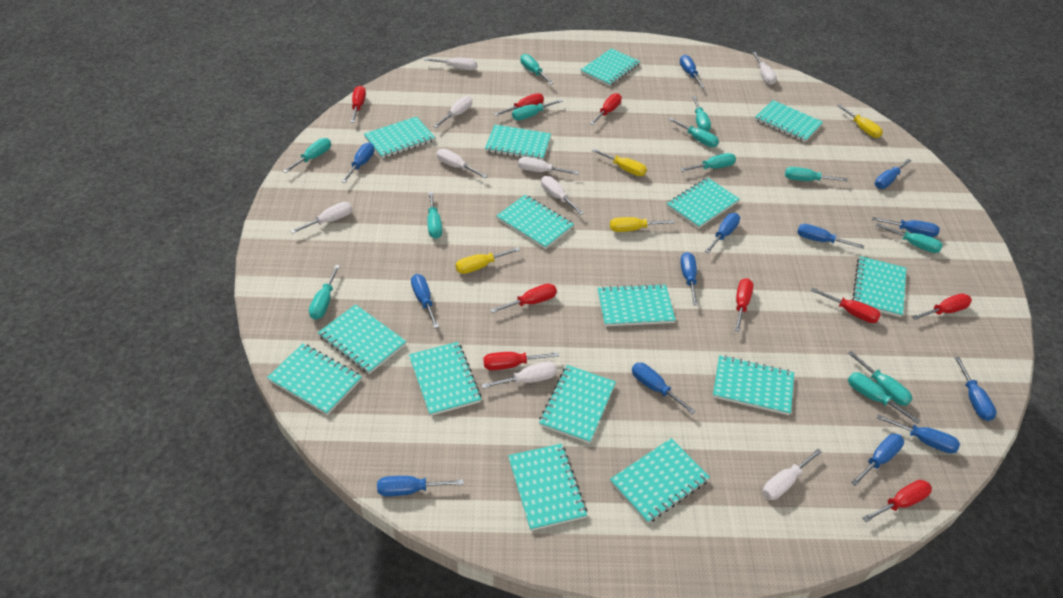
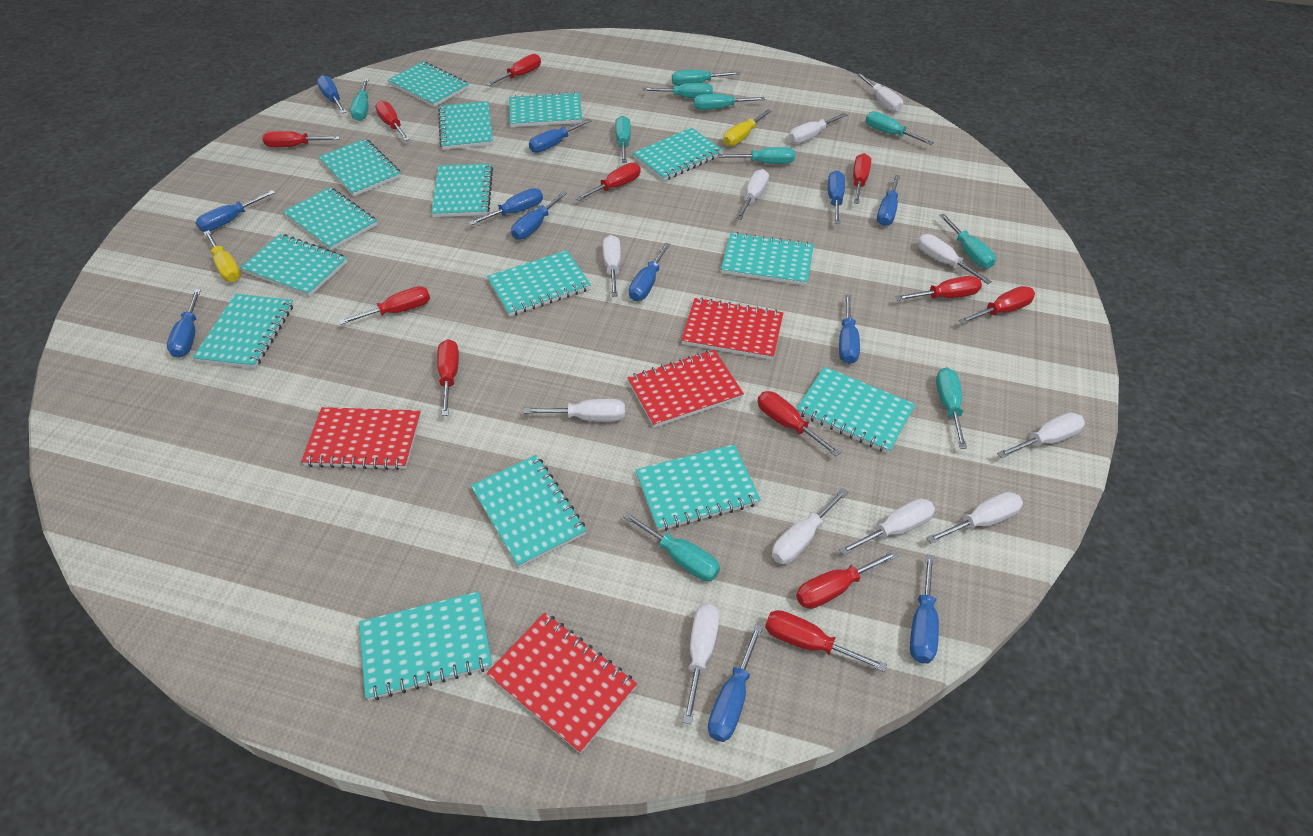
blue screwdriver: [341,142,374,183] [377,476,464,496] [411,274,439,328] [632,363,696,414] [680,55,704,88] [680,252,698,305] [705,213,740,253] [797,224,864,249] [851,434,904,486] [872,217,940,237] [875,159,912,189] [877,414,960,454] [954,357,997,421] = 13 -> [167,289,201,358] [195,190,275,232] [317,75,346,113] [468,188,543,225] [511,191,567,240] [529,119,592,153] [629,243,670,301] [708,624,763,742] [828,170,845,224] [839,295,860,364] [877,175,900,226] [910,554,939,663] = 12
red notebook: none = 0 -> [301,407,421,470] [486,613,637,754] [627,350,744,428] [681,297,783,360] = 4
red screwdriver: [351,86,366,123] [483,352,559,370] [490,283,557,313] [494,93,544,116] [590,93,622,125] [735,278,754,332] [811,287,881,323] [862,480,932,522] [912,294,972,320] = 9 -> [262,131,340,147] [339,286,430,325] [375,100,410,141] [437,339,459,416] [486,54,541,86] [575,163,641,201] [758,391,841,457] [765,610,887,672] [796,550,899,609] [853,153,871,204] [895,276,982,301] [959,286,1035,324] = 12
turquoise screwdriver: [283,138,331,173] [309,265,340,320] [428,192,442,239] [512,99,563,120] [520,54,553,85] [668,118,719,147] [680,153,736,172] [692,96,711,132] [785,167,847,181] [848,351,912,406] [848,372,920,424] [876,223,943,253] = 12 -> [350,78,369,121] [615,116,631,163] [623,512,720,581] [643,83,713,98] [672,70,740,86] [694,94,765,110] [718,147,795,164] [865,111,934,145] [936,367,967,449] [939,214,996,269] = 10
white screwdriver: [291,202,352,234] [424,58,477,70] [433,96,472,128] [437,149,488,178] [482,362,557,389] [518,157,579,175] [541,176,584,215] [752,52,777,85] [763,449,822,500] = 9 -> [524,399,625,422] [603,235,621,297] [683,604,720,724] [736,169,769,220] [772,488,848,564] [789,113,848,144] [839,498,935,555] [857,73,903,112] [918,234,992,284] [926,492,1023,544] [997,412,1085,458] = 11
yellow screwdriver: [456,247,520,274] [592,149,647,176] [610,217,674,232] [837,105,883,138] = 4 -> [203,230,241,282] [723,109,772,146] = 2

